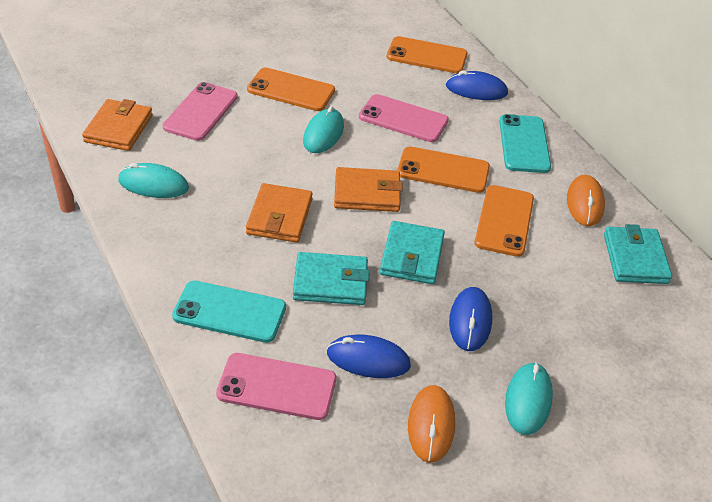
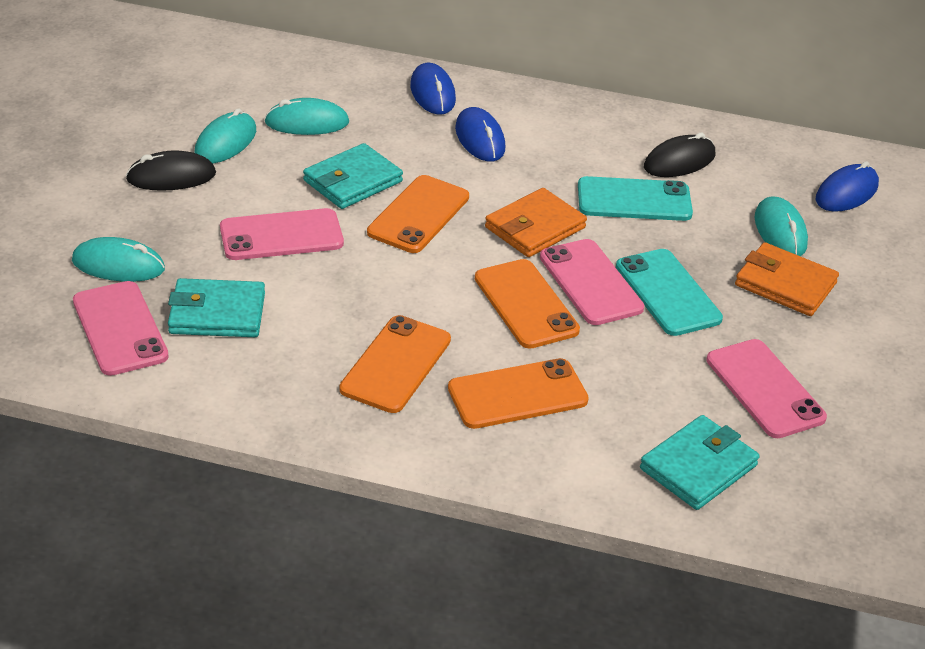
black mouse: none = 0 -> [126,150,216,191] [644,133,716,177] = 2
orange mouse: [408,385,455,463] [567,175,605,226] = 2 -> none = 0
orange wallet: [82,99,152,151] [246,183,313,243] [334,167,403,212] = 3 -> [485,188,587,257] [735,242,839,316] = 2
pink phone: [163,82,238,141] [216,353,336,420] [359,94,449,142] = 3 -> [73,281,169,376] [220,208,344,260] [540,239,644,325] [706,339,827,438] = 4
turquoise mouse: [118,163,189,198] [303,106,344,153] [505,362,553,435] = 3 -> [72,237,165,282] [194,108,256,163] [264,98,349,135] [755,197,808,256] = 4

